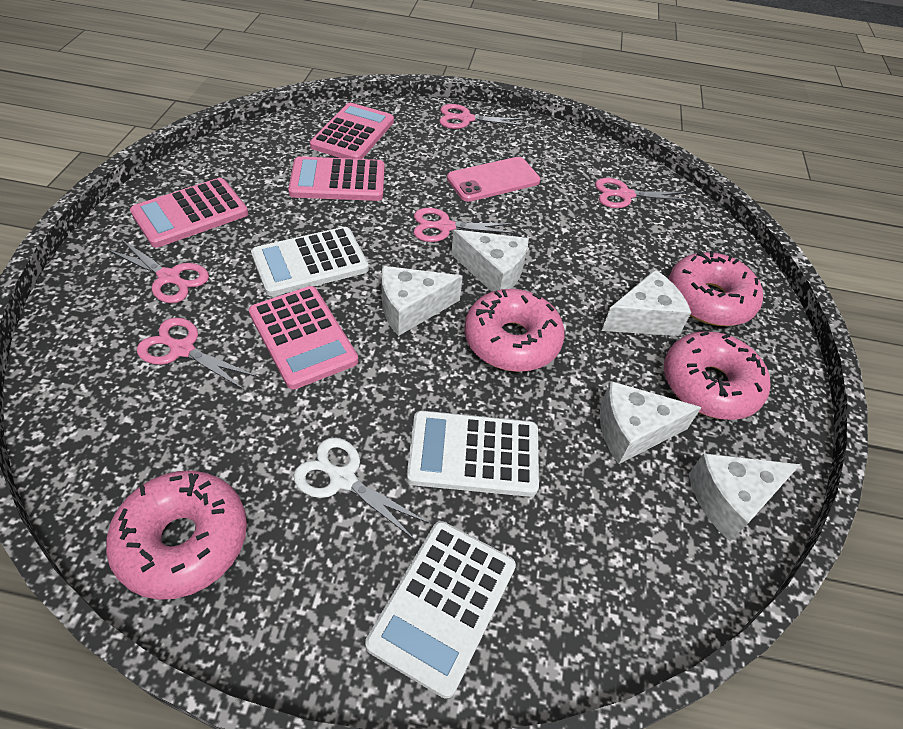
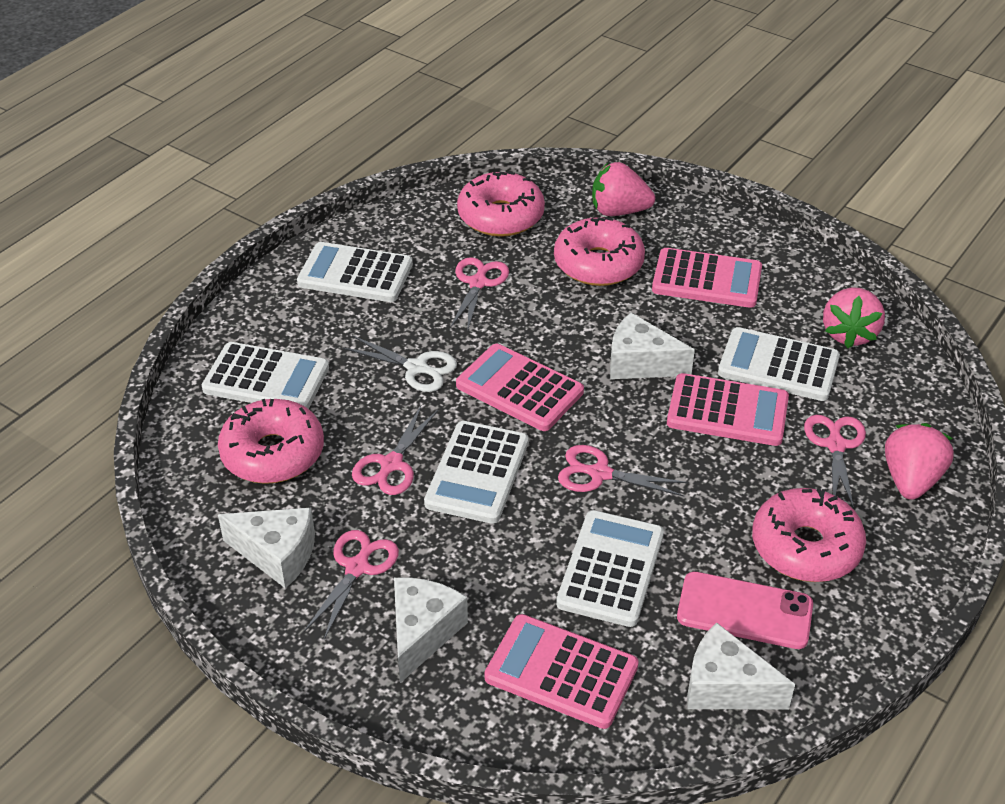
pink strawberry: none = 0 -> [592,162,655,216] [823,288,885,348] [885,423,954,500] = 3
white calculator: [251,227,369,297] [365,521,516,699] [407,411,539,497] = 3 -> [202,342,329,409] [297,242,413,302] [424,421,529,524] [556,510,664,627] [718,327,840,401] = 5
white cheese: [381,266,463,336] [451,230,529,292] [600,381,702,464] [601,270,691,336] [689,453,800,541] = 5 -> [218,508,315,588] [394,577,468,683] [610,313,695,379] [687,623,795,709] = 4

